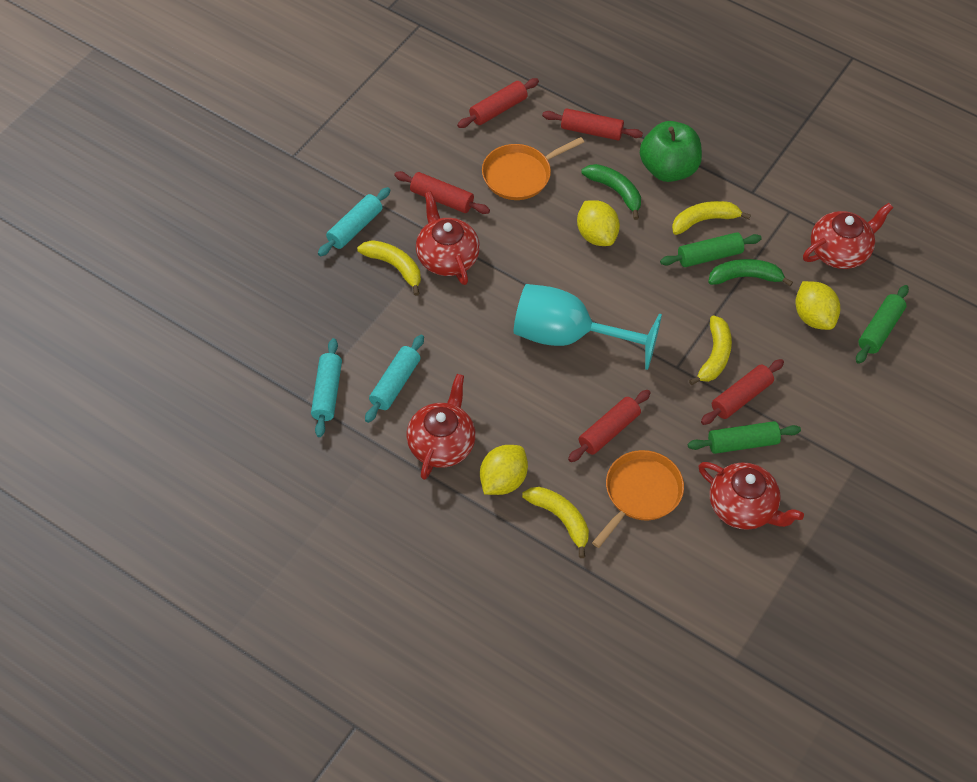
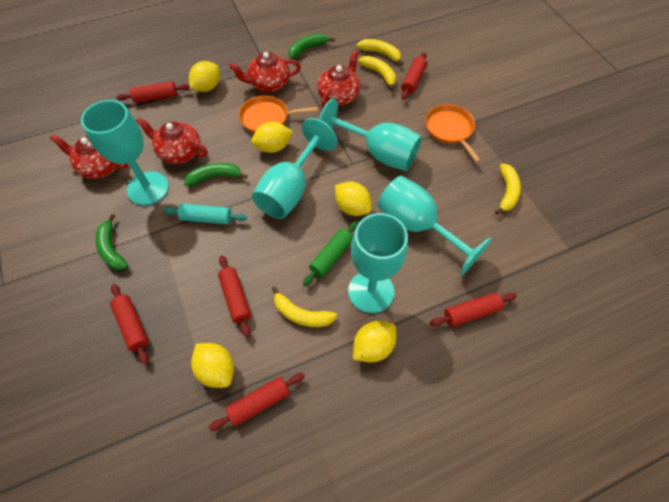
green apple: [640,121,702,182] = 1 -> none = 0
green banana: [581,164,641,220] [708,259,793,286] = 2 -> [95,214,128,270] [184,163,248,186] [289,33,335,59] = 3
green rolling pin: [660,232,762,267] [688,421,801,454] [856,285,909,364] = 3 -> [303,221,358,286] = 1
red rolling pin: [394,171,490,214] [457,78,539,128] [542,108,643,140] [568,390,651,462] [701,359,784,425] = 5 -> [110,284,149,364] [116,81,190,103] [209,373,305,431] [218,256,251,337] [401,52,427,100] [430,292,517,327] = 6
turquoise goblet: [514,284,662,370] = 1 -> [81,100,169,206] [252,118,338,219] [319,99,422,171] [348,213,408,313] [378,176,492,275] = 5
turquoise rolling pin: [311,338,342,437] [318,187,390,256] [365,335,424,423] = 3 -> [163,203,247,225] = 1
yellow lemon: [480,445,528,495] [577,200,620,246] [795,281,840,330] = 3 -> [189,61,220,92] [191,343,234,388] [251,122,293,153] [335,182,372,216] [353,321,396,362] = 5

